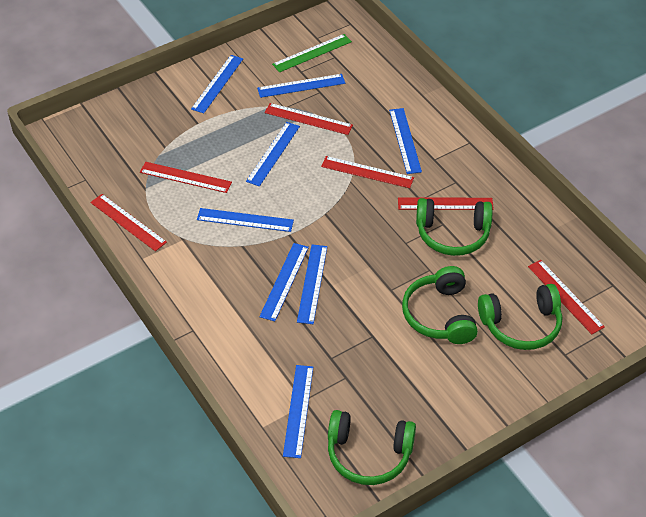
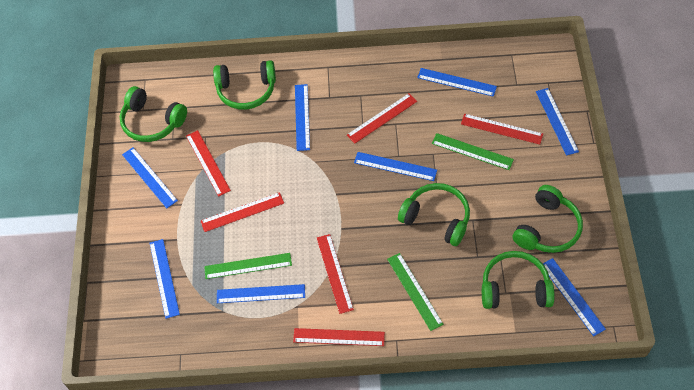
green headphones: [328,410,416,485] [402,266,478,344] [416,198,493,256] [478,284,562,350] = 4 -> [120,86,187,142] [213,60,276,110] [398,183,470,246] [482,251,555,309] [513,185,583,253] = 5
green ruler: [272,34,352,72] = 1 -> [204,253,292,279] [387,253,443,331] [432,133,514,170] = 3

